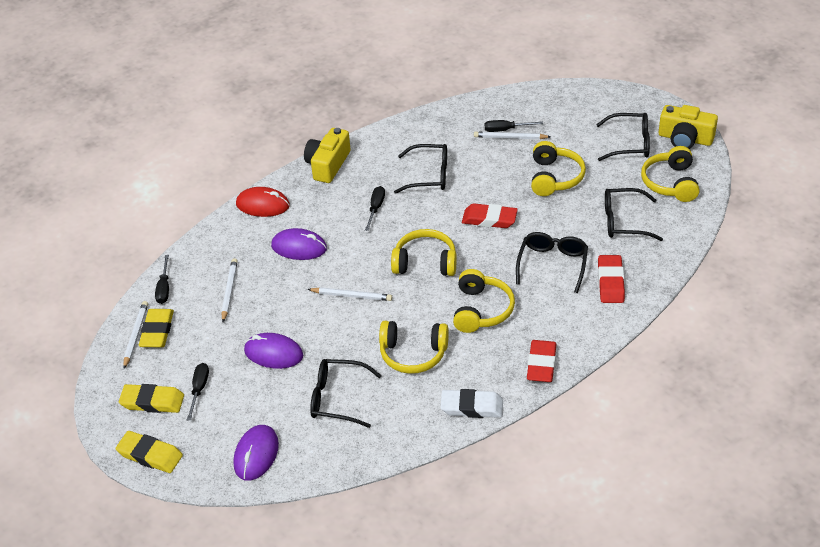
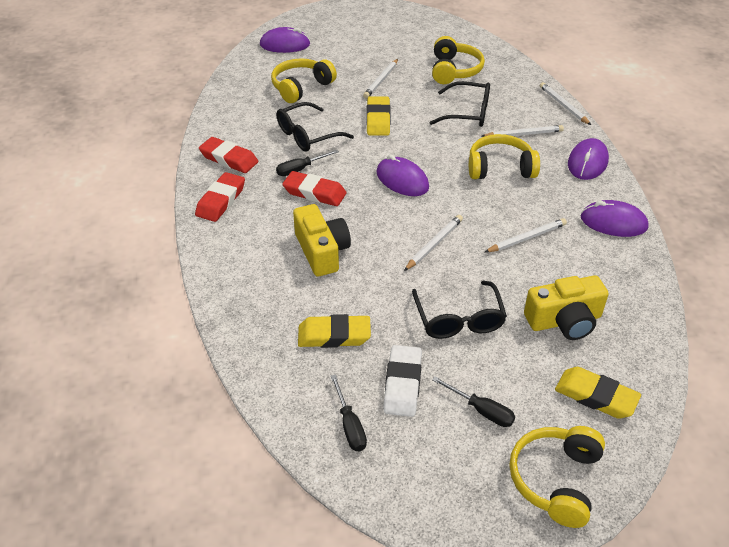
black glasses: [310,359,382,428] [394,144,447,194] [516,232,588,293] [596,113,650,161] [605,188,663,241] = 5 -> [277,102,354,152] [412,281,507,339] [429,81,490,127] = 3
black screwdriver: [155,255,169,304] [187,363,209,421] [365,186,385,231] [485,120,543,132] = 4 -> [276,150,339,176] [331,374,367,451] [432,377,515,427] = 3
purple mouse: [234,425,279,481] [244,333,303,369] [271,228,327,260] = 3 -> [260,27,310,53] [376,154,429,196] [568,138,609,180] [581,200,649,237] = 4
red mouse: [236,187,290,217] = 1 -> none = 0
white pencil: [123,301,148,369] [221,258,238,322] [307,287,392,301] [474,132,551,139] = 4 -> [363,59,398,98] [404,215,463,271] [481,125,564,137] [485,218,567,252] [540,82,591,125] = 5
yellow headphones: [379,321,449,374] [391,229,457,276] [453,269,515,333] [531,141,586,196] [641,146,700,202] = 5 -> [271,58,337,103] [432,36,485,84] [469,134,540,179] [509,426,605,528] = 4

